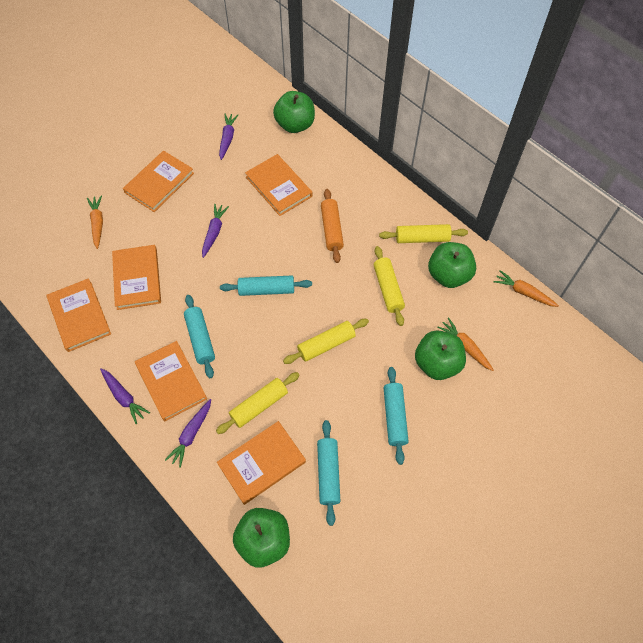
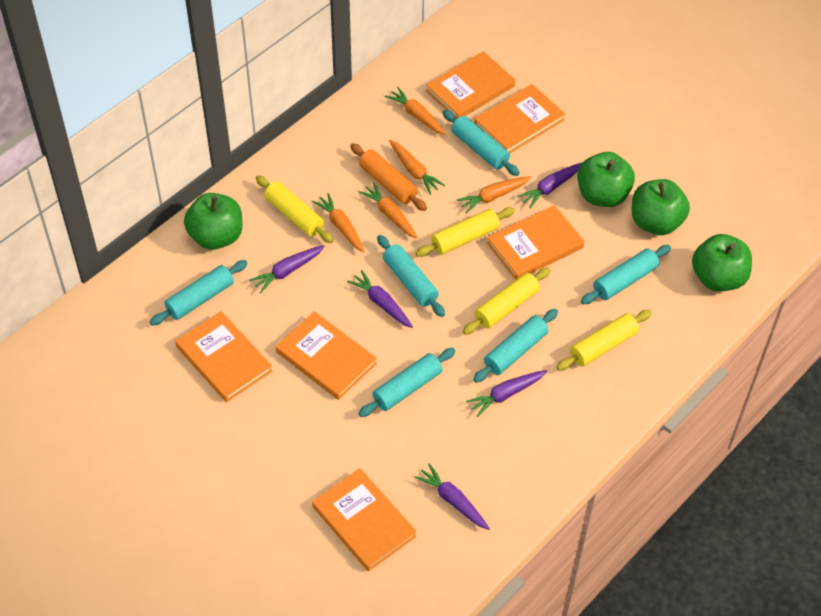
orange carrot: [87,195,103,249] [437,317,494,371] [493,270,559,307] = 3 -> [312,193,365,253] [359,182,418,239] [385,87,446,135] [389,140,445,195] [456,176,532,213] = 5
purple carrot: [100,368,150,424] [165,399,211,468] [202,204,229,258] [219,114,238,160] = 4 -> [249,245,325,293] [347,270,413,328] [414,463,490,530] [466,370,547,417] [517,162,583,208] = 5
turquoise rolling pin: [184,295,215,378] [220,275,312,296] [317,420,340,526] [384,367,409,465] = 4 -> [150,260,248,326] [358,348,456,417] [377,235,445,317] [442,110,520,176] [473,309,558,383] [581,245,671,304] = 6

